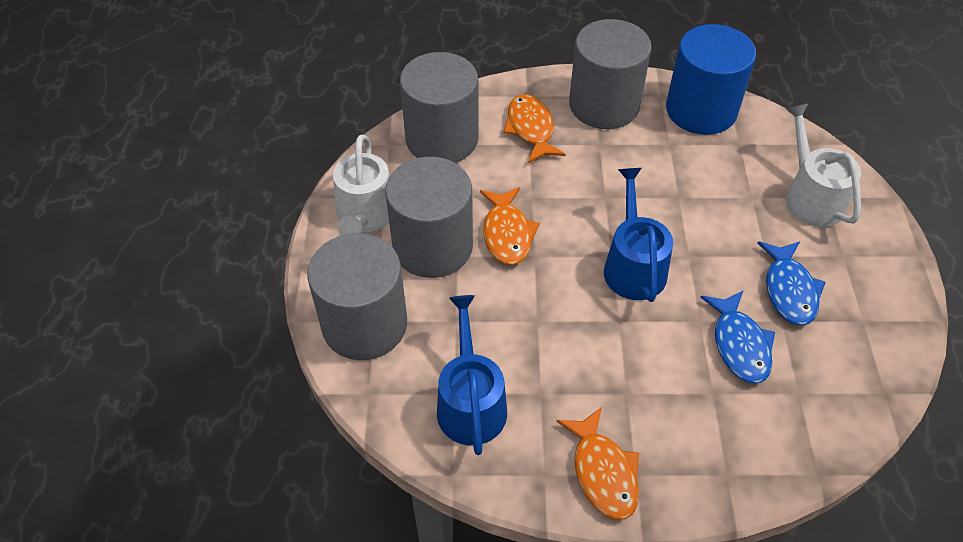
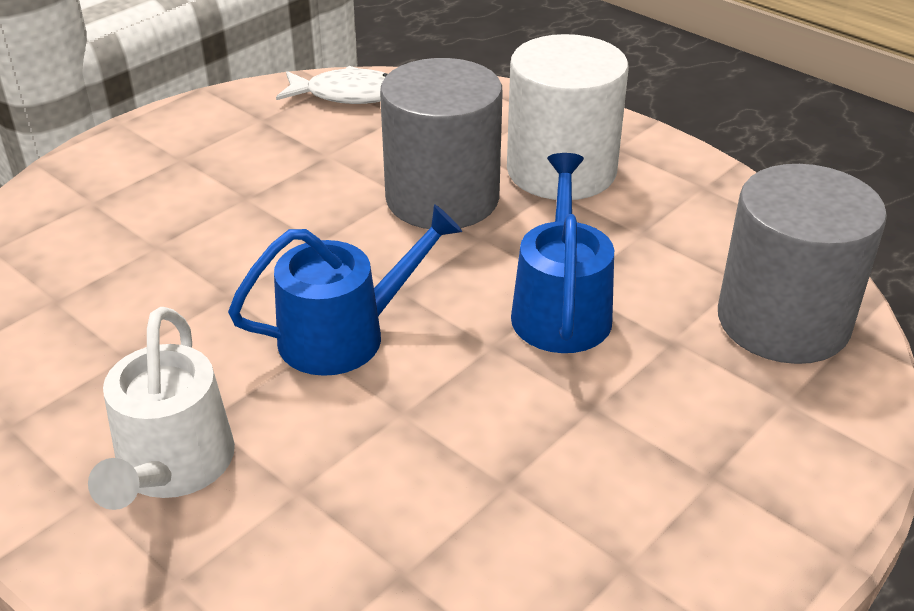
blue cylinder: [666,24,756,135] = 1 -> none = 0
blue fish: [701,290,775,384] [757,241,826,326] = 2 -> none = 0
grey cylinder: [307,233,407,360] [385,157,473,278] [400,52,479,163] [569,19,652,129] = 4 -> [380,58,503,229] [718,164,887,364] = 2
orange fish: [480,187,540,265] [503,94,566,163] [556,407,639,520] = 3 -> none = 0
white cylinder: none = 0 -> [507,34,629,200] = 1
white fish: none = 0 -> [276,66,388,104] = 1
white watering can: [333,135,390,236] [785,103,861,227] = 2 -> [88,307,235,510] = 1

